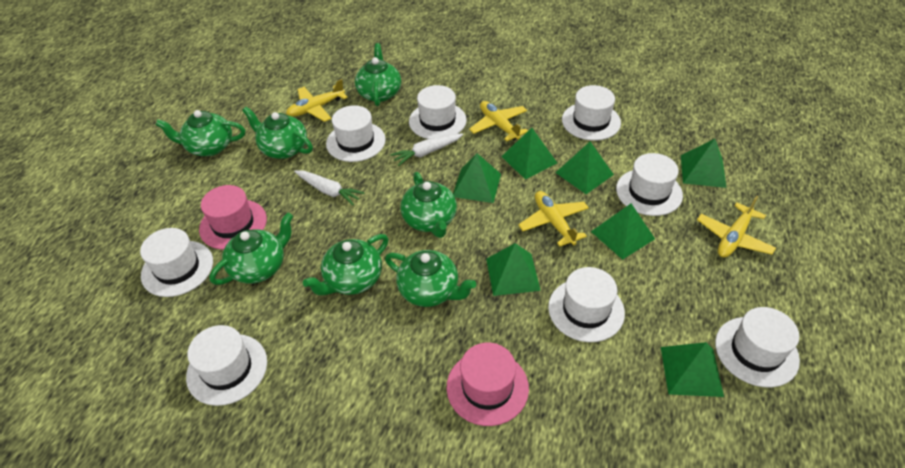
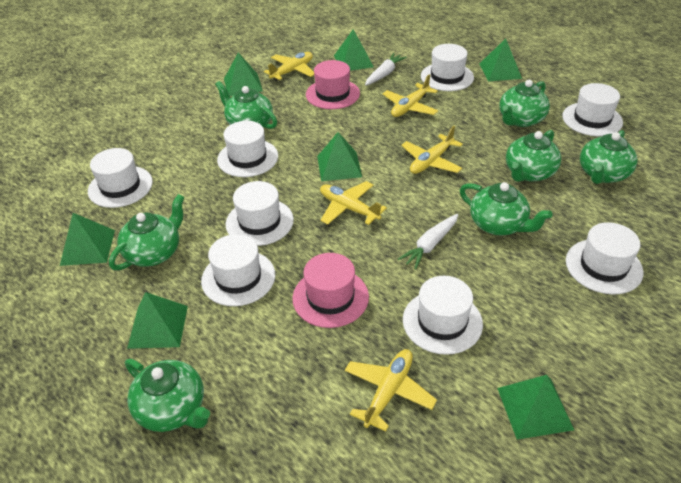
yellow plane: [286,79,348,122] [469,101,528,142] [518,191,589,247] [697,196,776,257] = 4 -> [264,52,314,81] [320,181,387,225] [345,349,437,432] [383,74,438,117] [401,126,463,174] = 5

